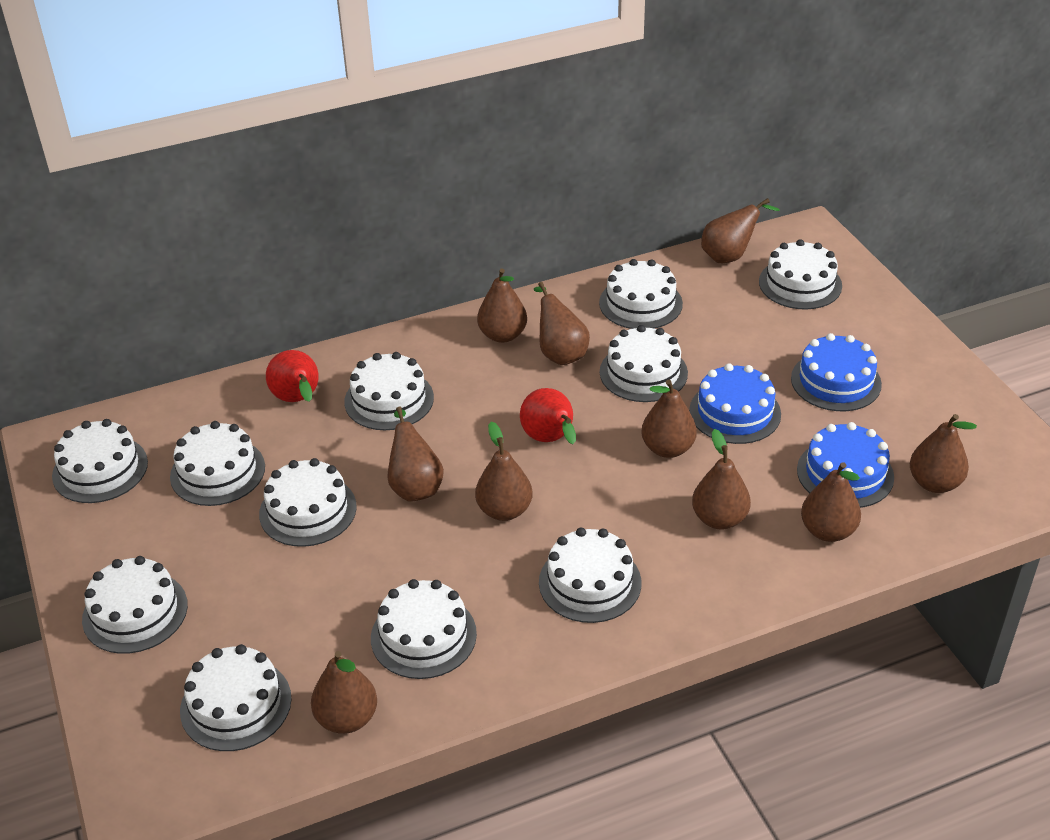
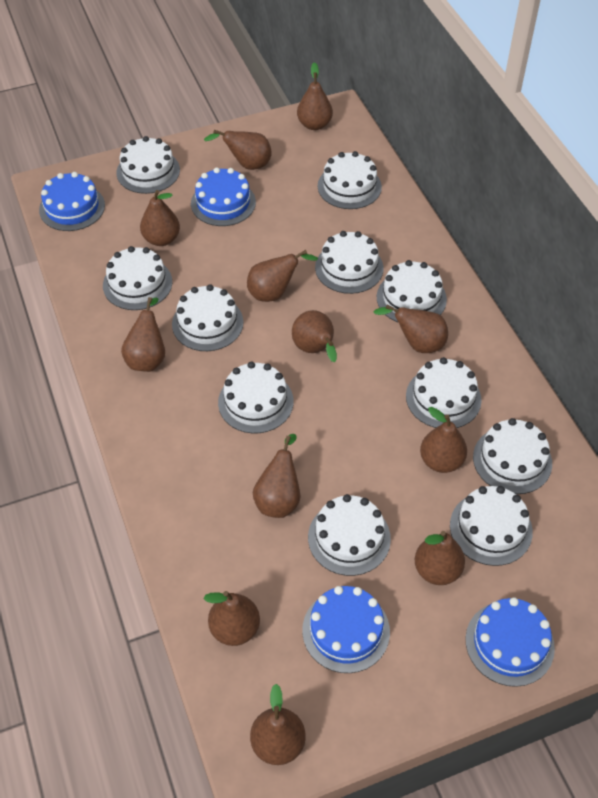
blue cake: [689,363,781,444] [791,333,882,411] [797,422,894,508] = 3 -> [39,172,105,231] [191,167,256,226] [302,586,390,673] [466,597,555,687] = 4
brown pear: [311,651,377,734] [387,407,444,501] [475,422,533,521] [477,268,527,343] [534,282,590,365] [641,380,697,458] [692,429,751,529] [701,198,780,263] [801,462,861,542] [910,414,977,493] = 10 -> [121,297,165,372] [140,190,180,246] [203,591,260,646] [204,130,272,170] [247,250,318,302] [250,684,306,765] [253,434,300,518] [292,310,337,362] [297,62,333,130] [374,305,448,353] [415,531,465,585] [420,407,467,473] = 12
red pear: [266,350,319,402] [520,388,576,444] = 2 -> none = 0

